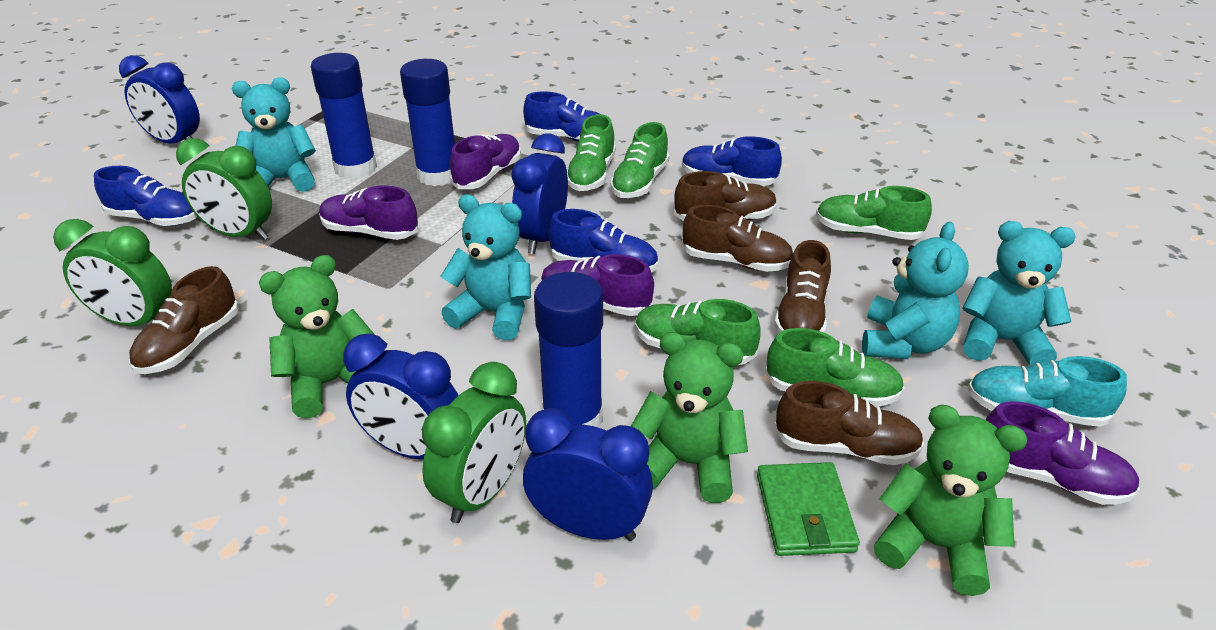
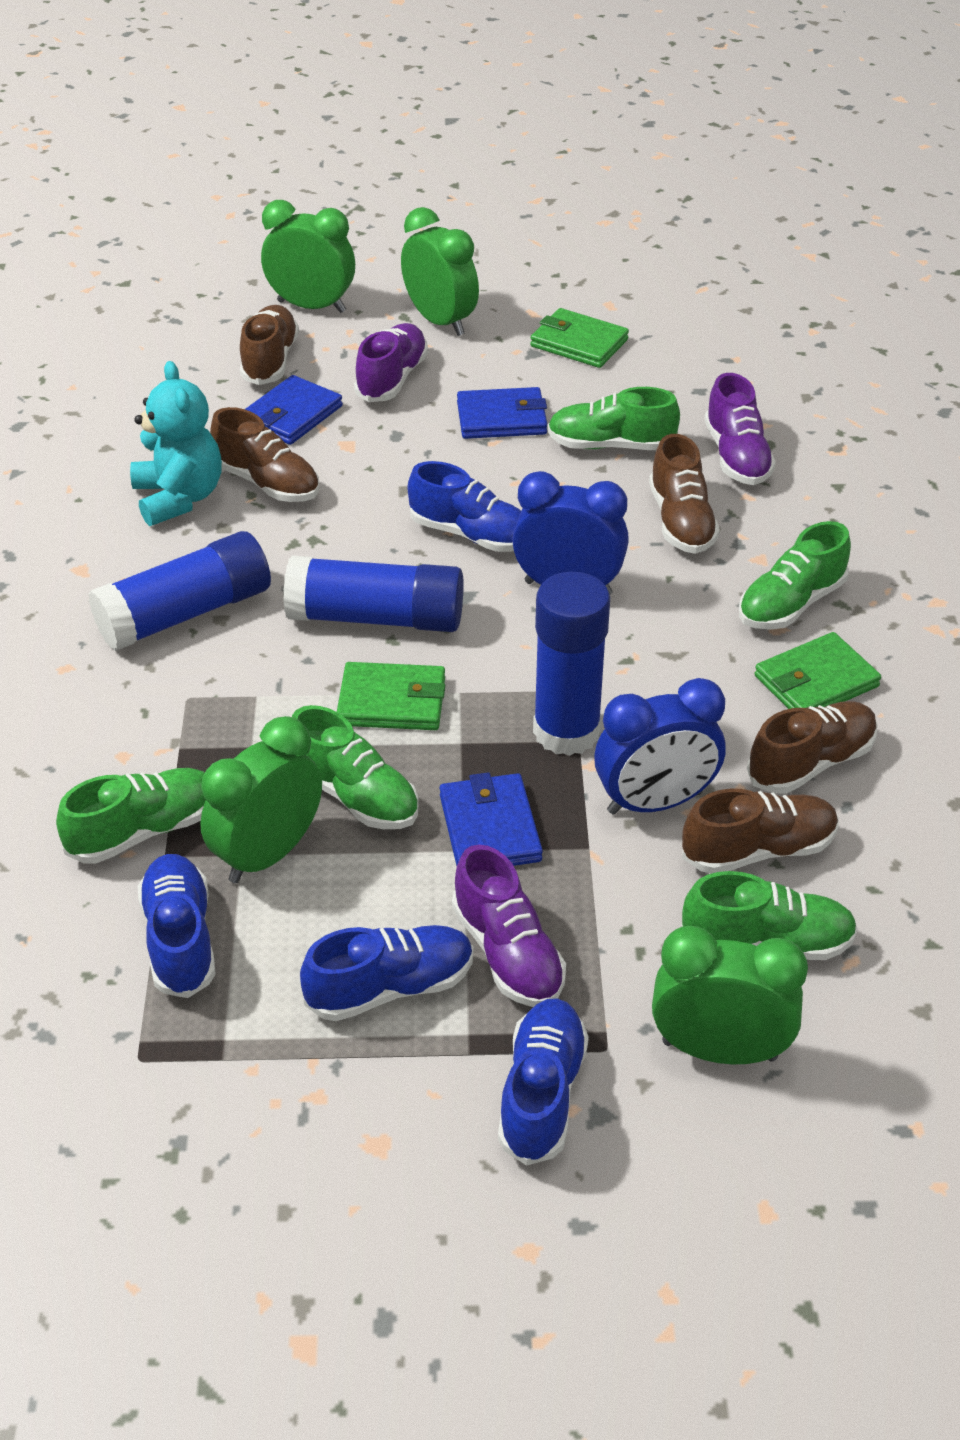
blue clock: [119,55,200,144] [343,333,459,459] [512,133,568,254] [523,408,653,541] = 4 -> [512,471,629,594] [594,678,725,815] = 2
blue wallet: none = 0 -> [245,375,343,445] [440,772,543,866] [457,387,547,439] = 3
green clock: [53,219,172,326] [176,138,272,240] [422,362,526,523] = 3 -> [200,716,322,883] [261,200,355,313] [401,207,479,336] [652,926,808,1064] = 4
green teddy bear: [259,255,375,419] [631,332,748,503] [874,405,1028,596] = 3 -> none = 0
green wallet: [757,462,860,556] = 1 -> [337,662,446,730] [530,308,629,368] [755,632,881,709] = 3
purple shoe: [319,185,418,240] [450,134,521,189] [541,254,654,316] [985,401,1140,505] = 4 -> [354,323,428,402] [452,845,566,1007] [704,373,776,485] = 3
turquoise shoe: [967,356,1127,427] = 1 -> none = 0
turquoise teddy bear: [232,77,316,192] [440,194,531,340] [862,222,969,359] [962,221,1076,365] = 4 -> [130,361,222,526] = 1

